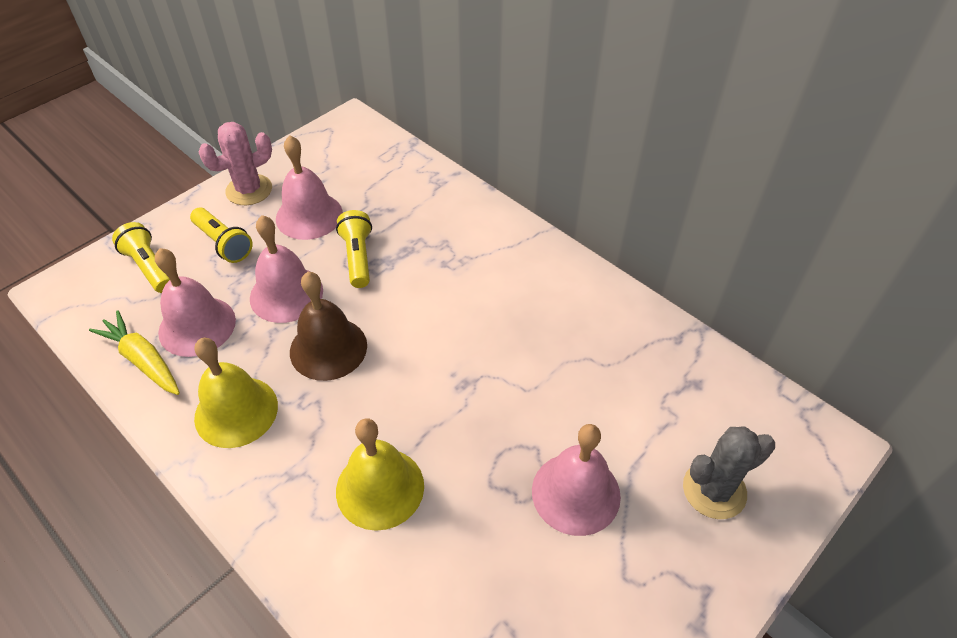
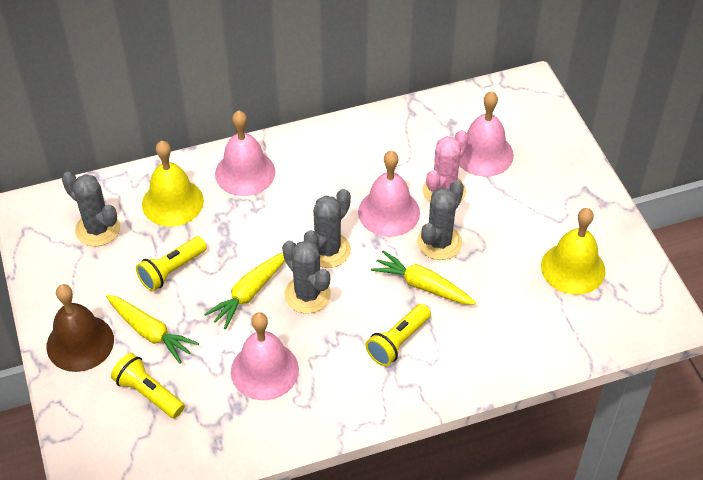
grey cactus: [683,427,775,519] = 1 -> [62,172,120,246] [282,240,331,313] [304,189,351,268] [417,180,464,260] = 4
yellow carrot: [89,310,180,395] = 1 -> [106,295,199,364] [204,252,285,329] [371,250,476,305] = 3

